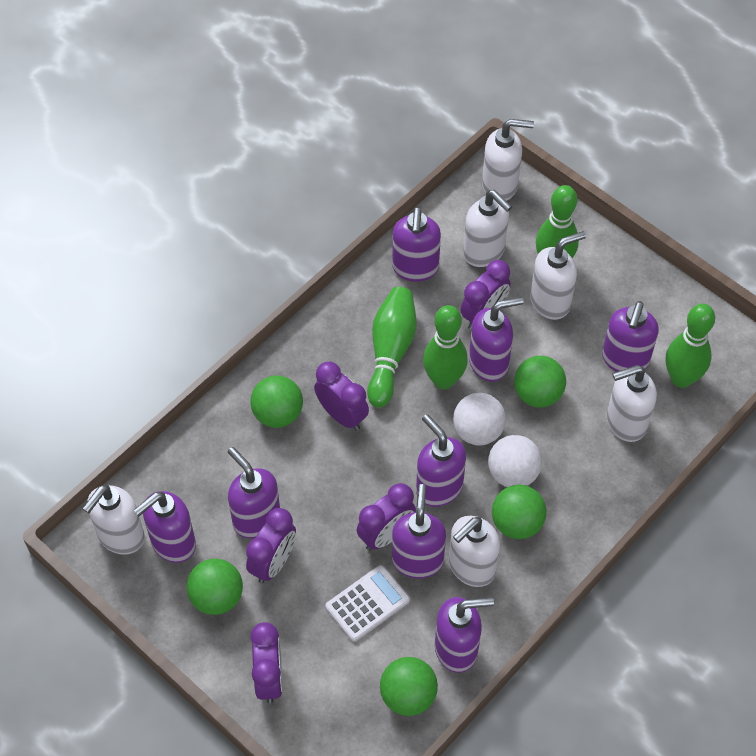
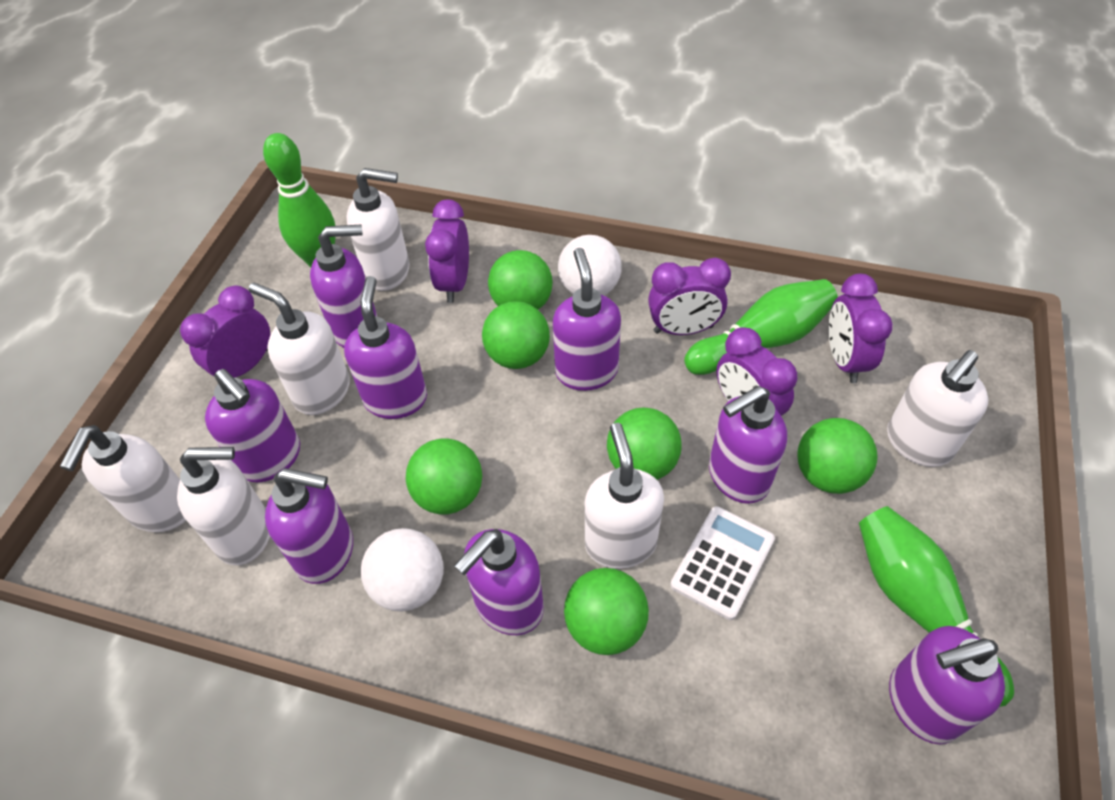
green ball: [186,558,243,615] [250,375,303,428] [380,657,438,716] [492,485,546,539] [514,356,566,407] = 5 -> [406,438,482,514] [482,301,550,369] [488,250,553,310] [564,568,649,655] [607,407,682,480] [797,418,877,494] = 6
green bowling pin: [367,287,416,407] [423,305,468,389] [536,185,579,258] [666,304,715,388] = 4 -> [263,133,336,267] [684,279,838,375] [859,506,1014,707] = 3

